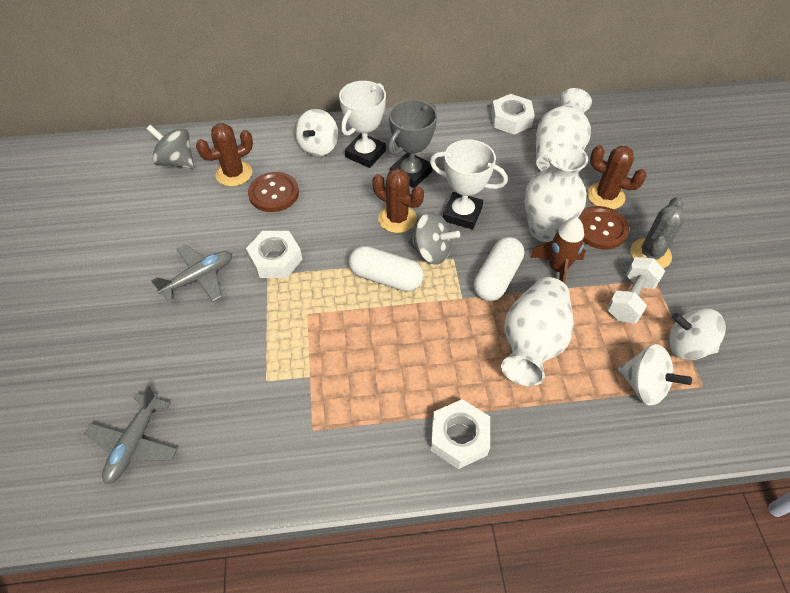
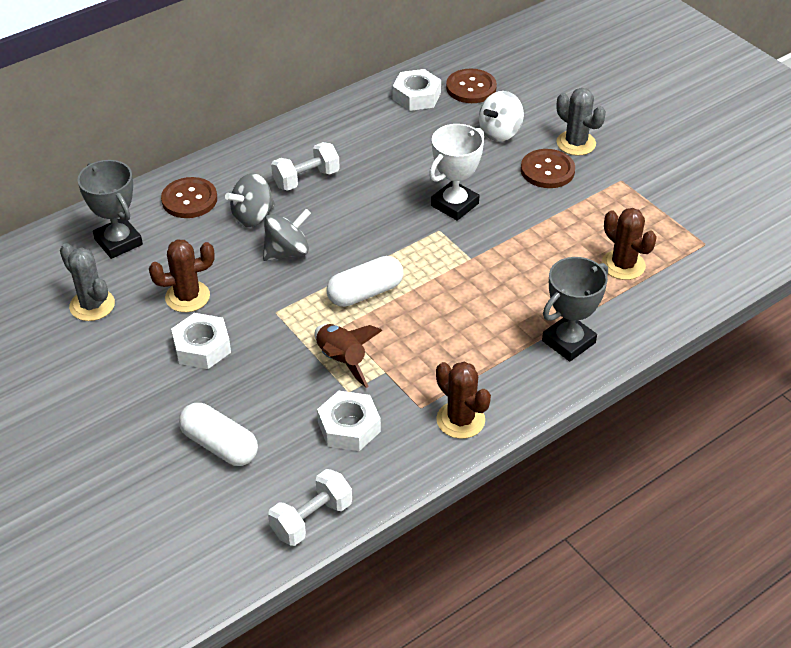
brown button: [248,172,299,212] [578,206,629,249] = 2 -> [161,177,217,218] [446,69,497,103] [521,149,575,188] = 3
grey cactus: [630,197,686,268] = 1 -> [60,243,115,321] [556,88,606,156] = 2
grey plane: [84,385,177,485] [151,244,232,302] = 2 -> none = 0
grey trophy: [388,99,437,188] = 1 -> [78,160,143,259] [542,257,608,361] = 2
white dumbbell: [607,257,665,323] = 1 -> [268,469,352,546] [271,142,340,191] = 2
white spinning top: [296,109,338,156] [618,344,692,406] [668,308,726,360] = 3 -> [479,91,524,142] = 1
white trophy: [339,81,386,168] [430,139,508,229] = 2 -> [429,124,484,221] = 1
white vase: [501,277,574,386] [525,143,588,242] [536,88,592,171] = 3 -> none = 0

